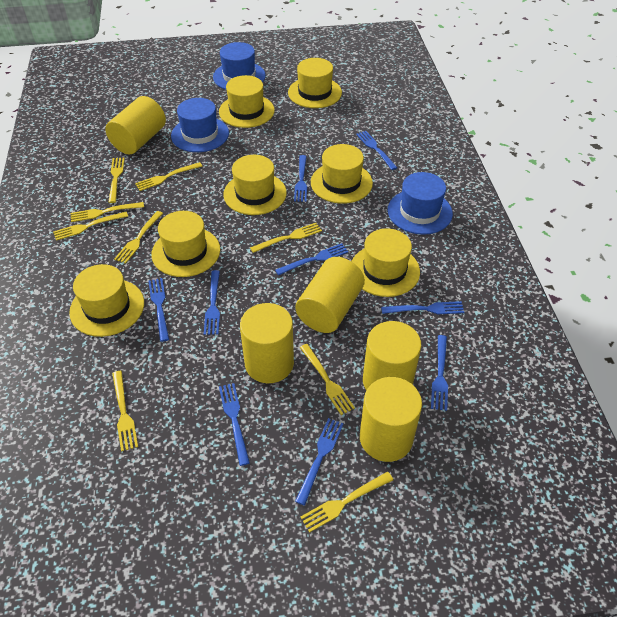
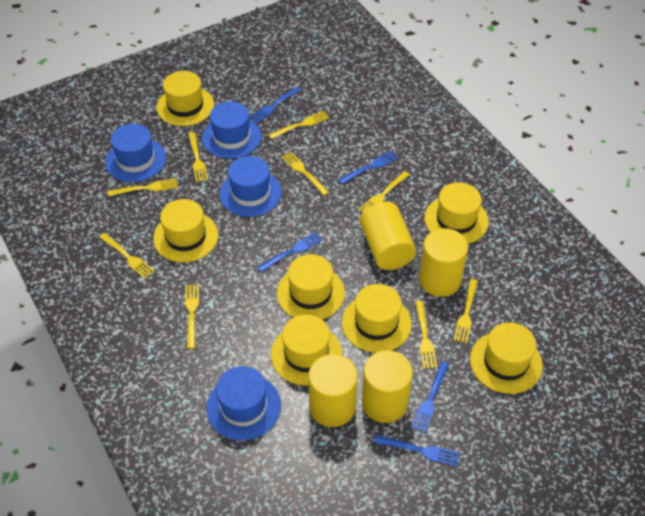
blue fork: [148,278,169,342] [204,270,220,335] [219,383,250,466] [275,243,348,275] [294,155,307,202] [295,418,343,505] [356,131,397,170] [381,301,464,314] [431,335,448,411] = 9 -> [249,87,301,123] [257,232,323,272] [339,151,399,184] [374,435,460,466] [411,361,450,433] = 5
blue hat: [171,98,229,152] [213,42,266,90] [388,172,453,235] = 3 -> [105,124,166,182] [202,101,261,159] [206,366,281,441] [219,156,282,217] = 4
yellow cylinder: [105,96,166,155] [240,303,294,383] [295,257,365,333] [360,377,422,462] [363,321,421,391] = 5 -> [308,354,358,427] [360,201,416,270] [362,350,413,423] [419,228,468,297] = 4

